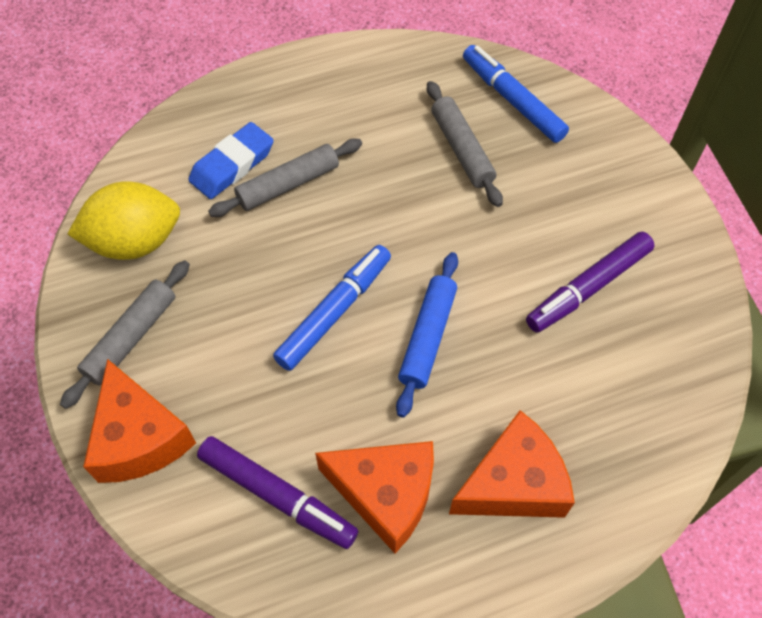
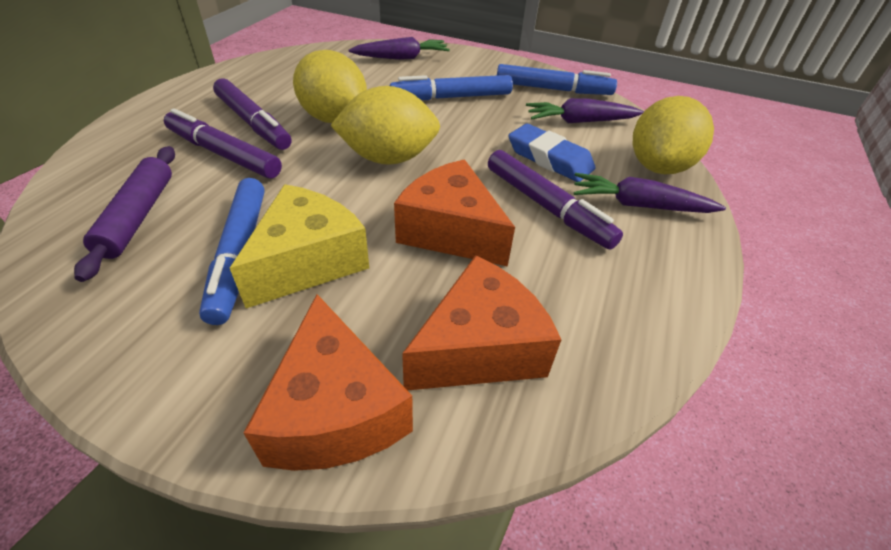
blue marker: [273,245,391,371] [463,45,569,143] = 2 -> [199,178,265,325] [390,75,513,100] [497,64,617,95] = 3
blue rolling pin: [396,252,458,418] = 1 -> none = 0
grey rolling pin: [60,260,190,409] [208,138,362,217] [427,81,503,207] = 3 -> none = 0
purple carrot: none = 0 -> [349,37,450,60] [526,98,644,123] [574,173,726,213] = 3
purple marker: [197,436,359,549] [526,231,654,333] = 2 -> [164,108,282,179] [213,78,291,150] [488,150,623,250] = 3
purple rolling pin: none = 0 -> [74,146,175,282] = 1
yellow cheese: none = 0 -> [230,184,369,308] = 1
yellow lemon: [67,182,180,260] = 1 -> [293,50,367,123] [330,86,440,165] [633,96,714,174] = 3

